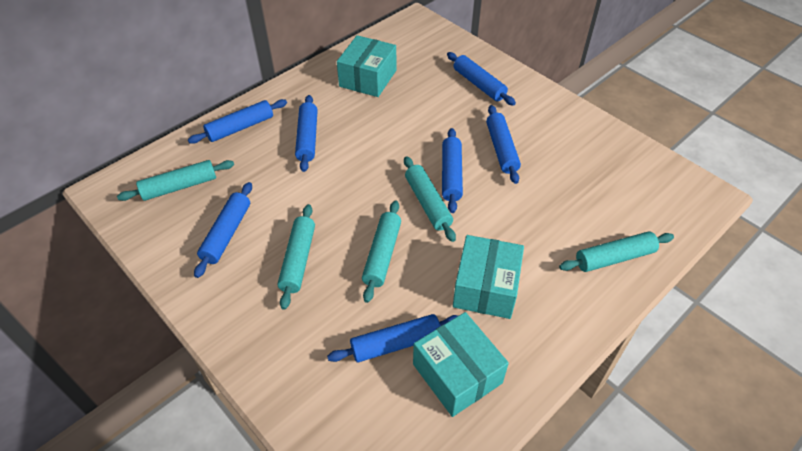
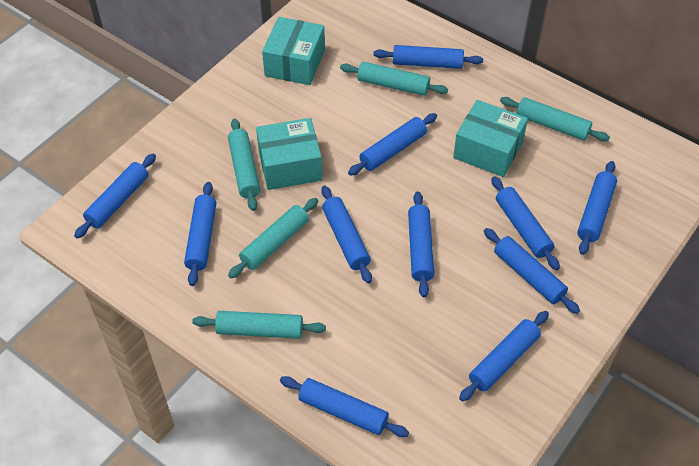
blue rolling pin: [188,99,287,144] [194,182,252,278] [295,95,318,172] [327,314,458,363] [442,128,463,213] [447,52,516,106] [486,105,521,184] = 7 -> [74,153,156,239] [184,182,216,286] [280,376,409,437] [321,186,372,283] [348,113,437,176] [374,45,483,69] [408,191,434,297] [459,311,549,401] [484,228,580,314] [491,176,560,270] [577,161,617,255] = 11

